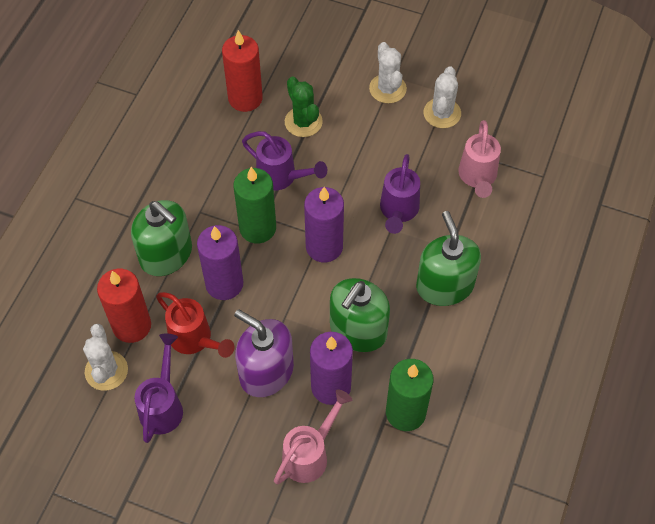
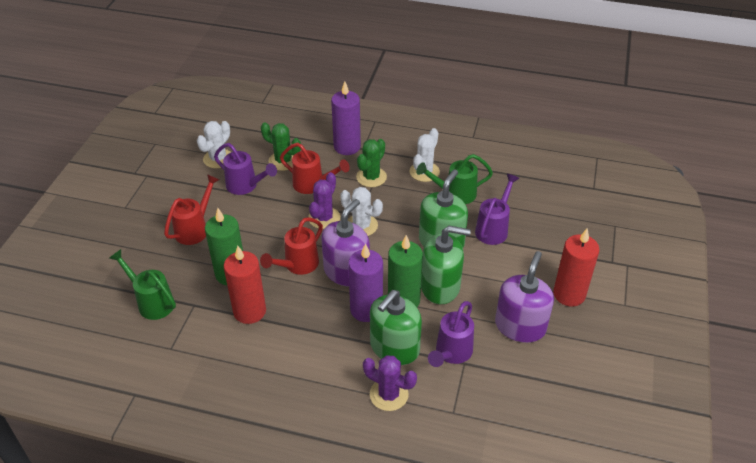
green cactus: [285,77,323,137] = 1 -> [261,122,301,171] [356,139,387,187] = 2
green watering can: none = 0 -> [109,249,176,320] [416,154,493,204] = 2
pink watering can: [274,389,352,484] [458,120,501,198] = 2 -> none = 0
purple cactus: none = 0 -> [308,172,340,229] [363,355,417,411] = 2
purple candle: [197,225,243,300] [304,187,344,262] [310,332,353,405] = 3 -> [331,81,361,155] [348,243,383,322] = 2
purple soap dispenser: [234,309,294,397] = 1 -> [321,199,370,286] [495,251,554,343] = 2
red watering can: [156,292,234,358] = 1 -> [164,174,220,245] [260,217,323,275] [280,143,350,194] = 3

